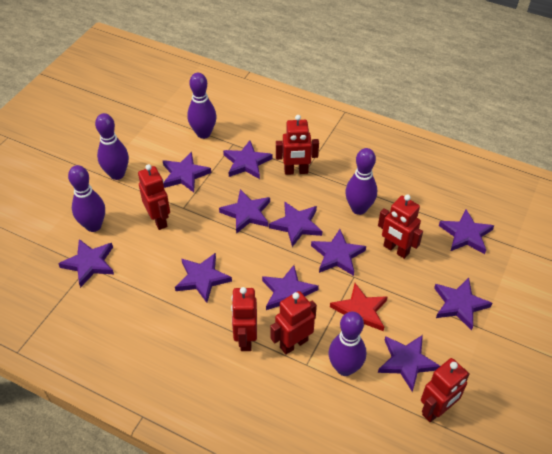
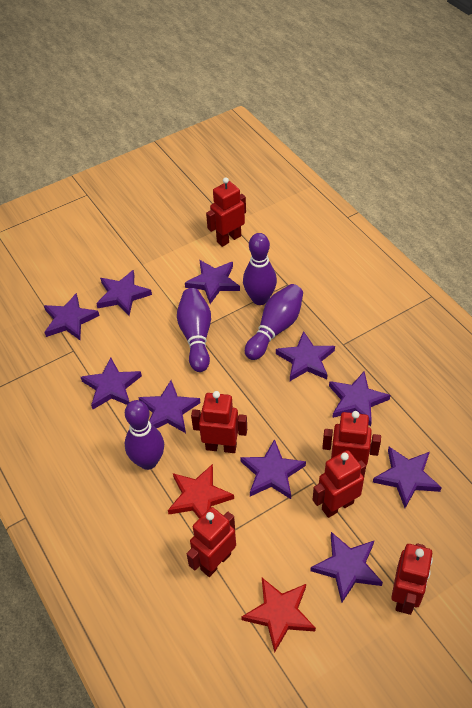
purple bowling pin: [68,165,105,232] [95,113,129,180] [187,73,217,139] [328,312,366,376] [345,148,377,215] = 5 -> [125,400,164,470] [177,288,211,372] [243,233,277,305] [245,284,303,360] = 4
purple star: [58,239,114,288] [163,152,211,193] [175,253,232,303] [219,189,270,234] [223,141,273,179] [262,265,319,310] [269,202,322,247] [311,229,366,276] [378,335,440,392] [434,278,492,331] [439,209,494,254] = 11 -> [44,293,99,340] [81,357,142,410] [96,270,152,316] [138,380,200,433] [185,260,240,304] [240,439,306,499] [276,331,335,381] [310,532,383,602] [329,371,391,427] [373,447,442,508] = 10
red star: [330,283,388,331] = 1 -> [168,464,234,518] [241,578,316,653] = 2

